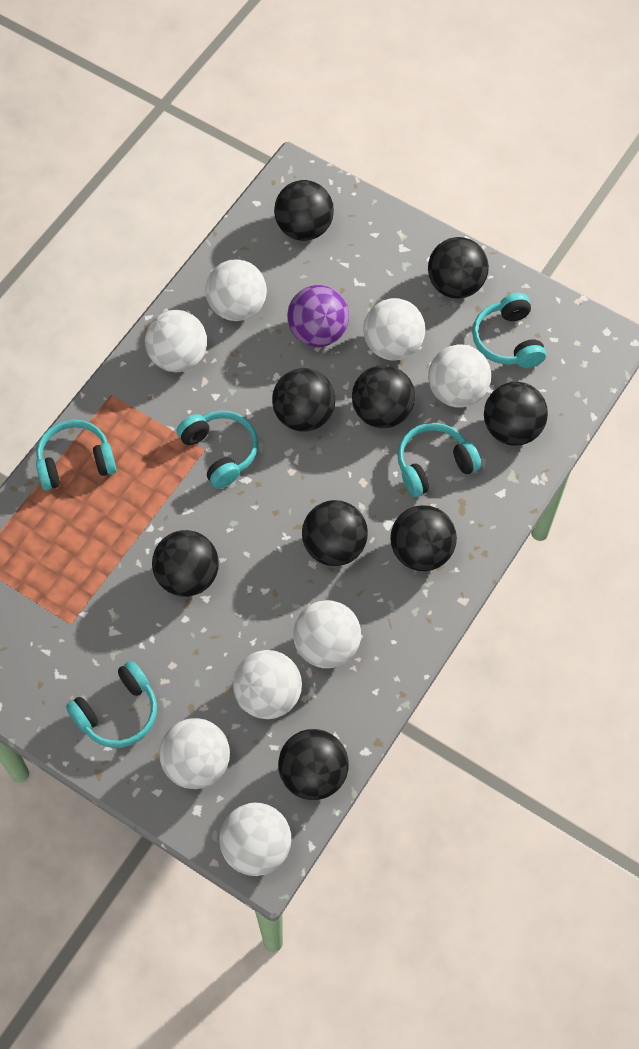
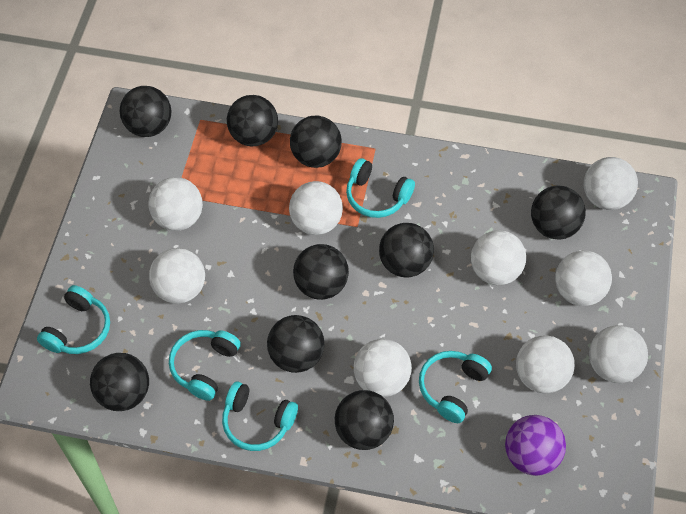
white ball: [145,310,207,372] [159,718,230,789] [205,259,267,321] [219,803,291,876] [233,650,302,719] [293,600,361,668] [363,298,425,360] [428,345,491,408] = 8 -> [148,177,203,231] [149,248,205,304] [289,181,343,235] [354,339,412,397] [471,230,526,285] [516,335,575,393] [555,251,612,306] [584,157,638,210] [589,325,648,383] = 9

